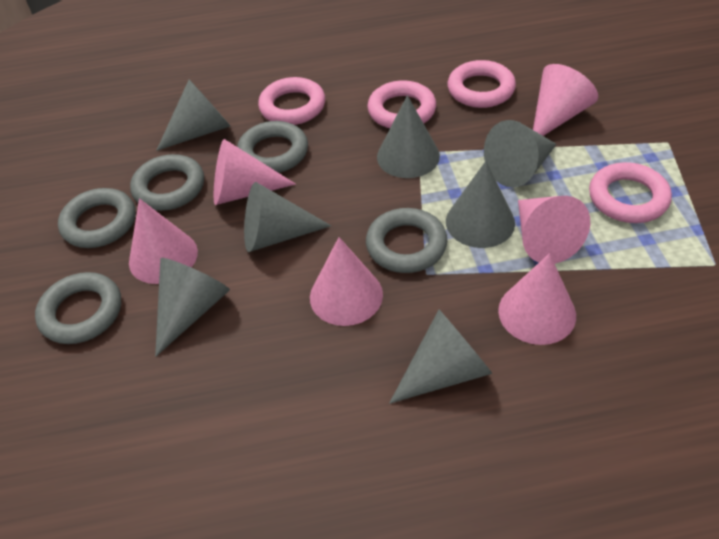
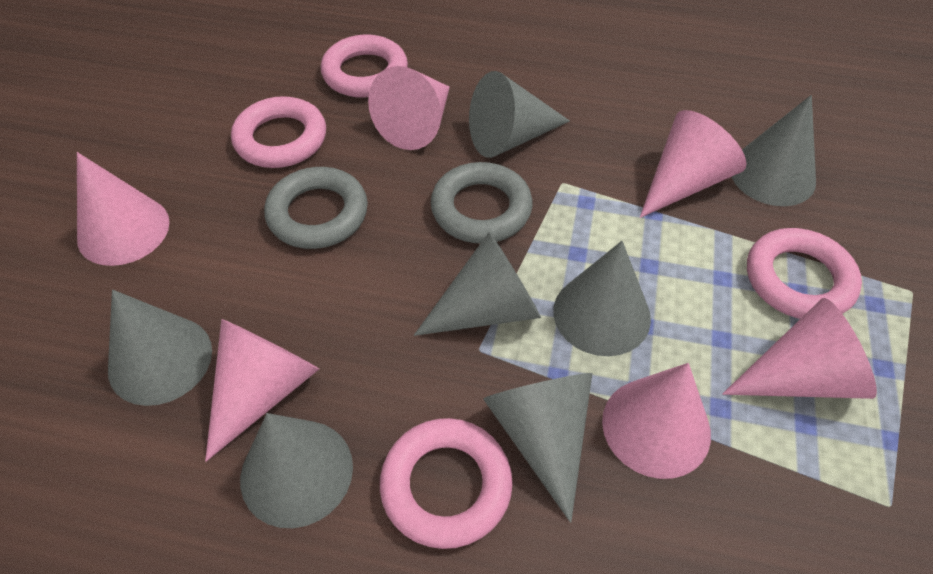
grey ring: [35,272,121,344] [58,188,135,248] [130,154,204,211] [237,121,308,173] [366,208,447,273] = 5 -> [264,167,368,249] [431,162,532,243] = 2

